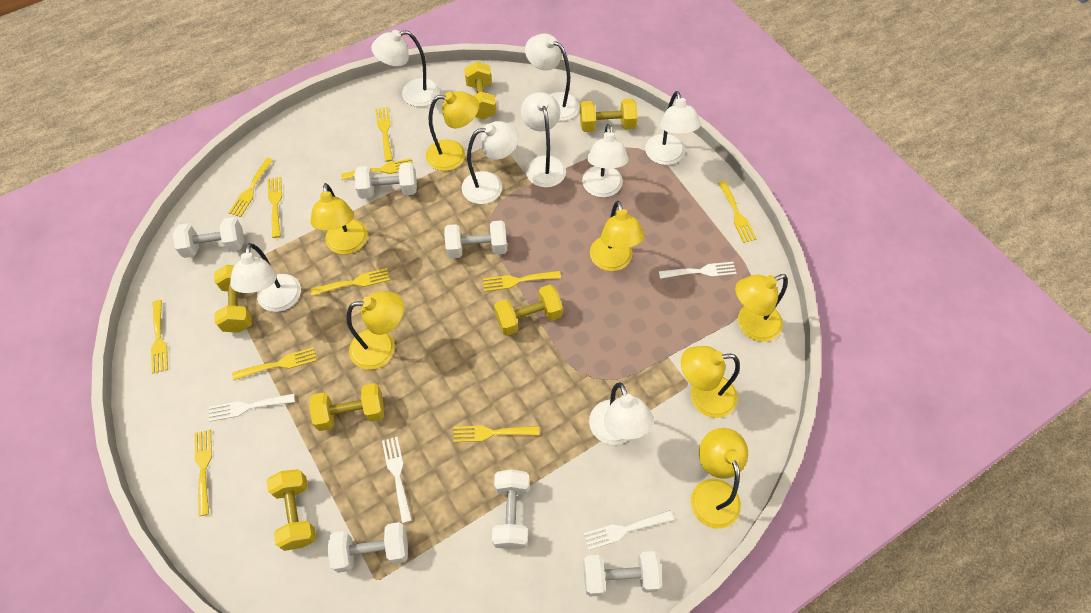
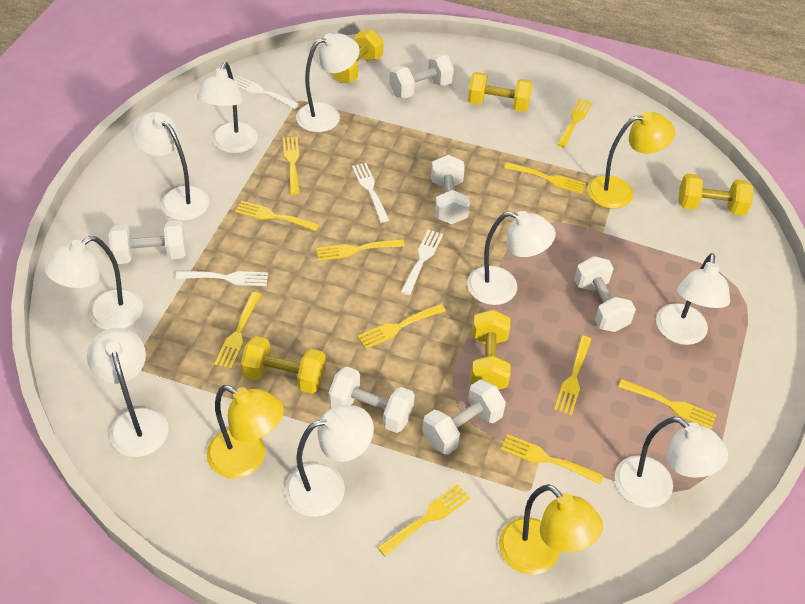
white lamp: [230,243,301,312] [371,30,440,107] [462,121,519,204] [521,92,566,188] [525,34,580,121] [582,124,629,198] [589,383,654,445] [645,91,701,165] = 8 -> [44,236,143,330] [87,328,169,457] [132,112,209,221] [197,62,258,153] [285,405,374,517] [296,33,360,132] [467,211,556,305] [615,417,728,508] [656,253,730,345] = 9
yellow dumbbell: [214,265,252,333] [267,469,316,551] [309,383,384,431] [464,61,497,119] [494,285,563,336] [580,98,638,132] = 6 -> [241,336,326,394] [331,30,384,83] [468,72,532,112] [471,310,511,390] [678,173,754,216] = 5
yellow lamp: [311,183,368,254] [346,291,404,369] [426,91,479,171] [590,201,645,271] [681,346,740,418] [691,428,748,529] [735,274,788,342] = 7 -> [207,385,284,479] [499,484,603,575] [587,112,675,209] = 3

